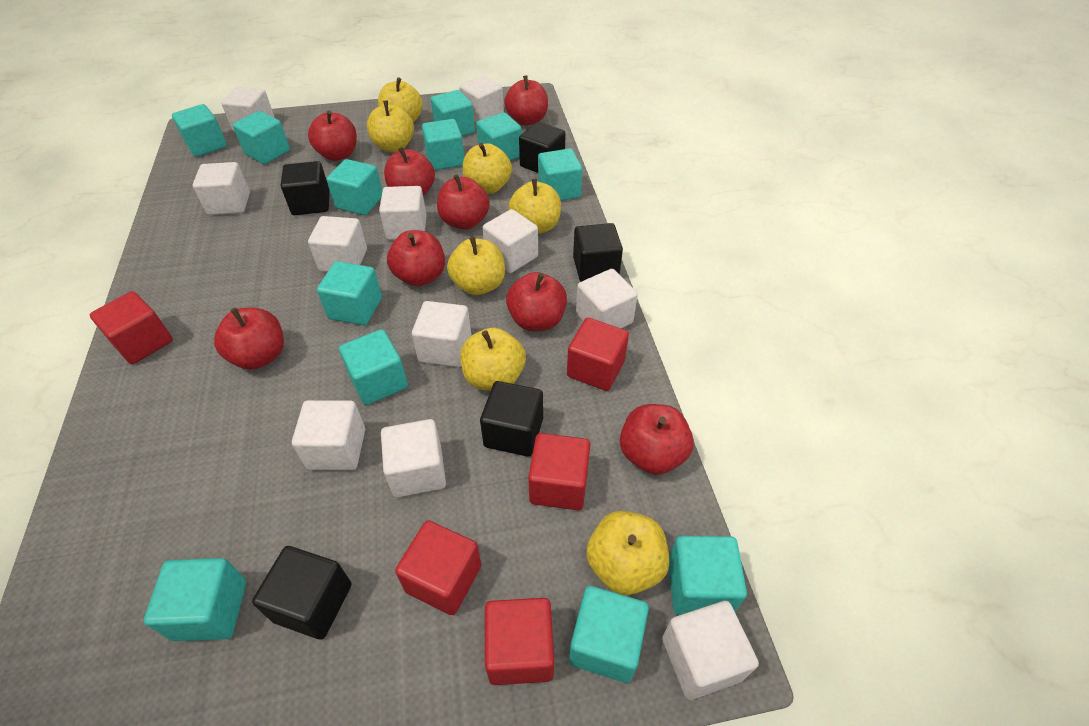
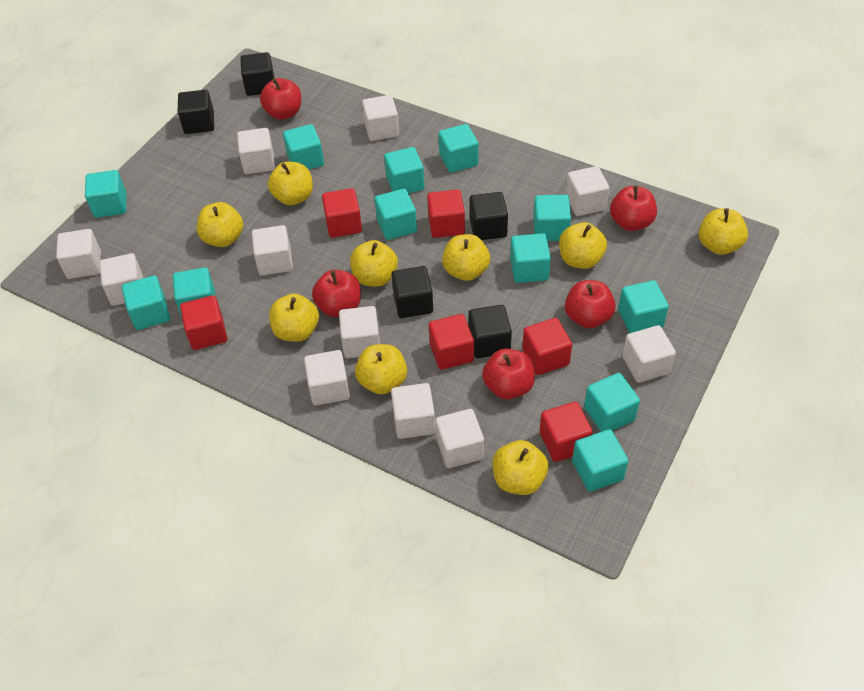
red apple: [214,308,284,370] [308,110,357,161] [384,147,435,196] [387,230,445,286] [437,174,490,230] [504,75,548,126] [506,272,567,331] [620,404,694,475] = 8 -> [260,78,301,120] [312,270,361,317] [482,349,535,399] [565,280,616,328] [610,185,657,231] = 5
red cube: [90,291,173,364] [395,520,481,615] [485,598,554,685] [528,433,590,510] [567,318,629,391] = 5 -> [180,295,228,350] [322,188,362,238] [427,190,465,238] [429,314,474,370] [522,318,572,375] [540,402,593,462] = 6
yellow apple: [367,101,414,152] [378,77,423,122] [447,237,505,295] [460,327,526,391] [463,143,512,194] [509,179,561,234] [586,511,669,595] = 7 -> [197,202,243,247] [268,162,313,205] [269,293,319,342] [350,240,398,287] [355,344,407,394] [442,234,490,281] [492,440,548,495] [559,222,607,269] [699,208,748,255] = 9

